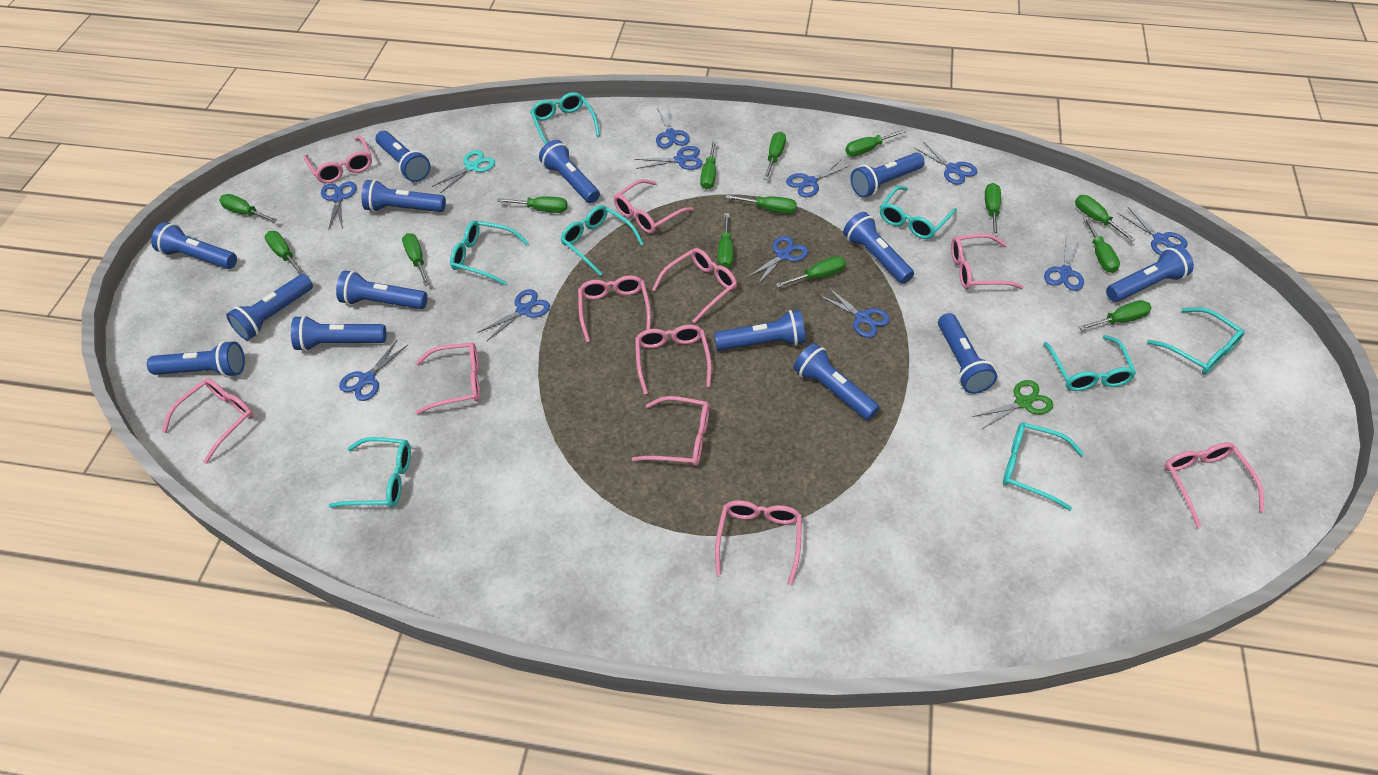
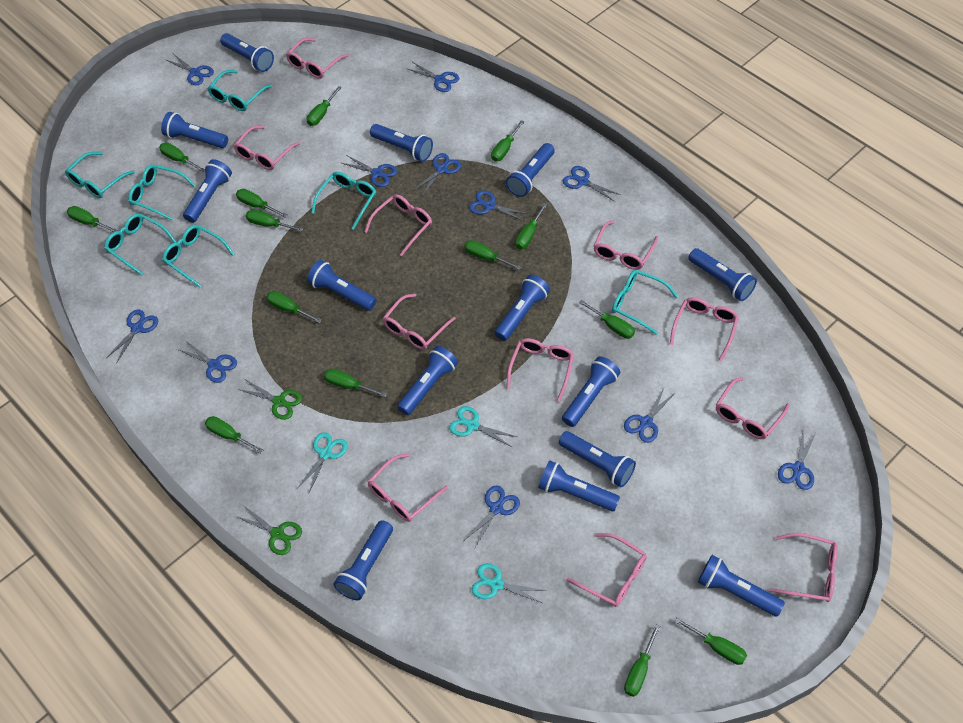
green scissors: [973,380,1053,429] = 1 -> [235,505,302,555] [238,379,302,420] = 2
turquoise glasses: [329,437,411,508] [450,220,529,285] [530,92,600,144] [560,205,644,276] [880,186,957,239] [1003,422,1084,511] [1043,335,1136,391] [1147,307,1245,374] = 8 -> [65,152,135,198] [104,213,176,276] [128,164,195,220] [162,225,234,288] [207,70,272,111] [311,172,376,230] [612,270,678,335] = 7
turquoise scissors: [432,150,495,193] = 1 -> [297,432,348,495] [449,406,517,447] [472,563,547,603] = 3

